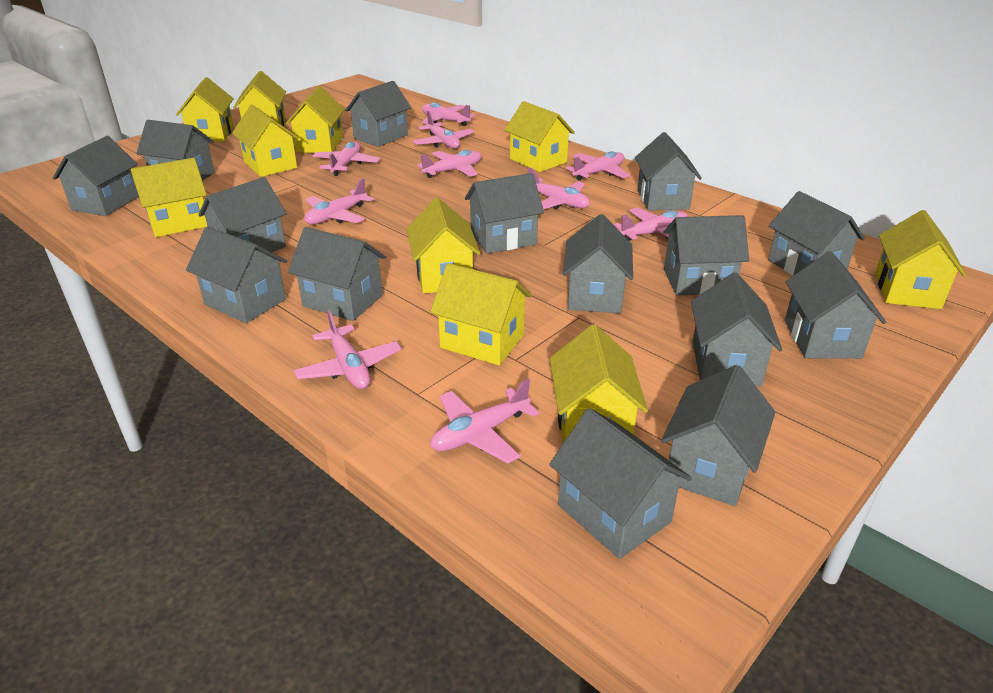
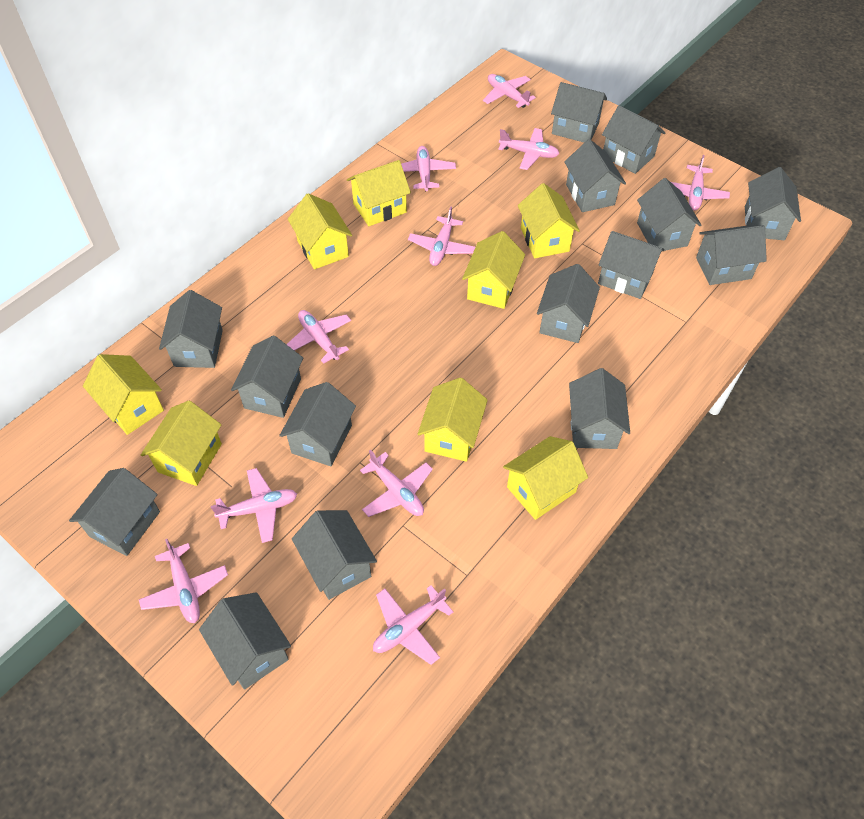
yellow house: [131,158,207,237] [176,77,234,142] [232,105,299,177] [233,71,286,129] [285,86,345,153] [407,198,480,293] [430,263,532,365] [505,101,575,172] [550,325,648,443] [875,210,966,309] = 10 -> [83,354,164,435] [141,401,222,486] [288,193,352,269] [347,160,411,226] [418,378,488,462] [462,231,525,309] [503,436,588,520] [518,183,580,258] = 8

